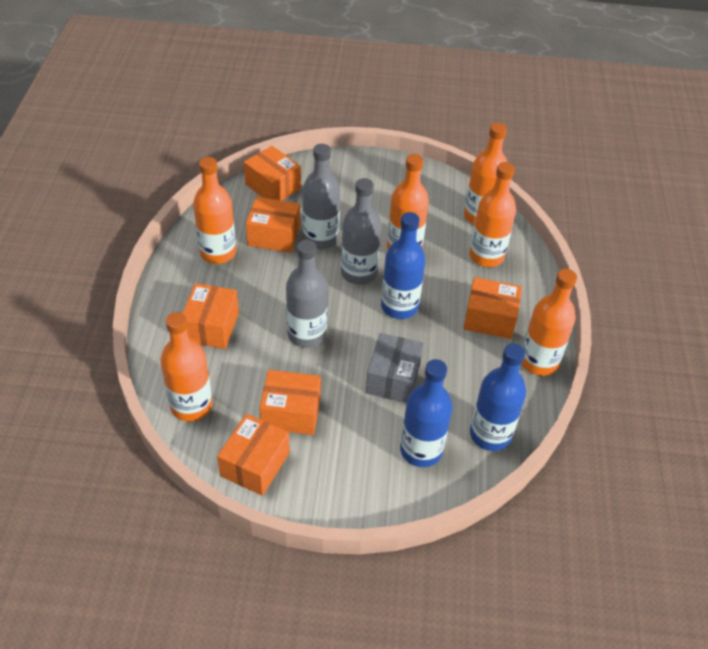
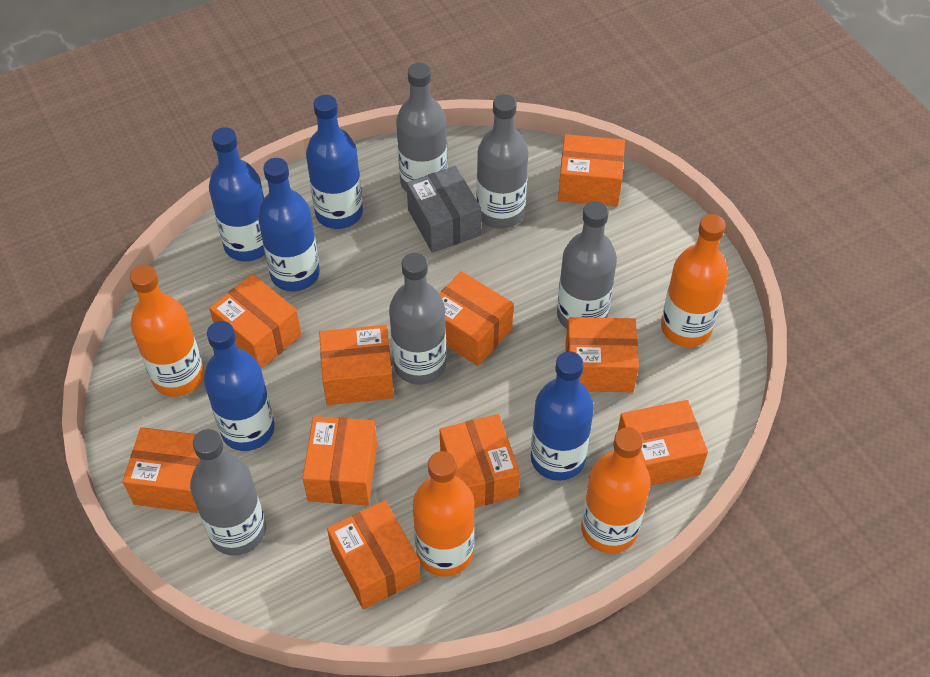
blue bottle: [381,212,426,319] [400,359,453,467] [470,343,526,451] = 3 -> [204,321,275,451] [209,127,265,261] [258,158,320,291] [306,95,363,229] [531,351,594,481] = 5
grey bottle: [286,240,328,348] [302,144,340,249] [341,178,382,285] = 3 -> [190,429,266,556] [389,253,446,385] [396,63,447,192] [477,94,528,229] [557,201,617,329] = 5
orange bottle: [160,312,212,422] [193,157,236,264] [387,154,429,249] [464,123,507,224] [469,162,516,267] [521,269,577,376] = 6 -> [130,265,204,397] [413,451,475,577] [581,427,651,553] [661,214,728,347] = 4
orange box: [183,283,239,349] [217,414,290,496] [244,146,301,201] [246,197,300,253] [259,370,321,435] [463,277,522,339] = 6 -> [123,427,200,513] [209,274,302,369] [302,416,377,506] [319,325,394,405] [327,500,421,609] [439,271,514,366] [440,414,520,508] [558,134,625,207] [565,317,639,392] [618,400,708,486] = 10

